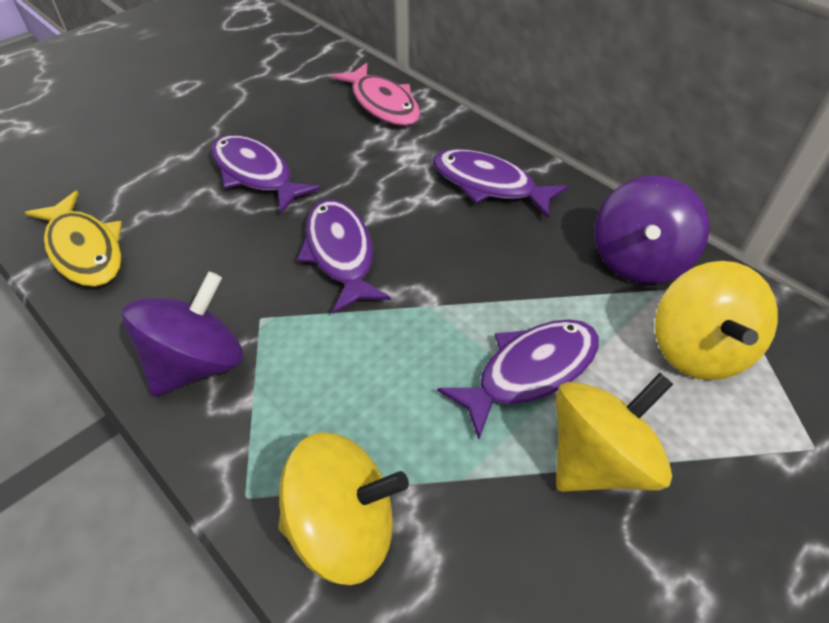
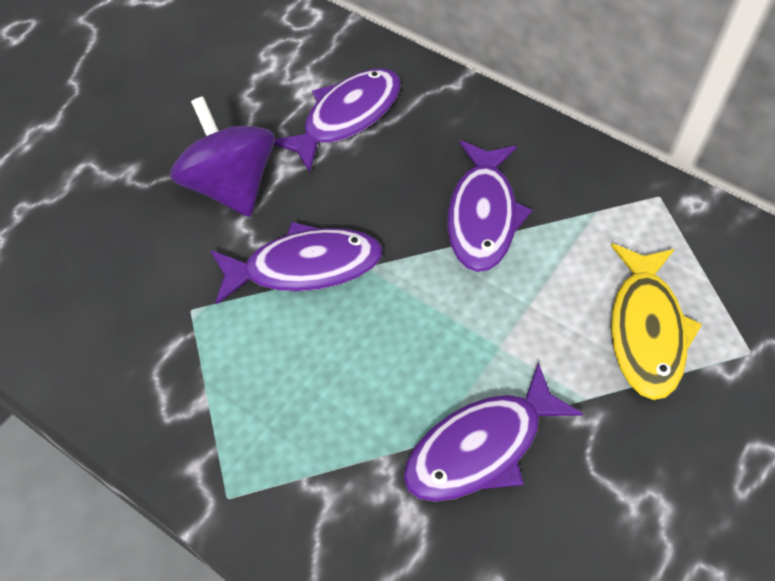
pink fish: [331,63,420,126] = 1 -> none = 0
purple spinning top: [122,272,243,397] [594,175,709,284] = 2 -> [170,96,275,217] = 1
yellow spinning top: [278,432,409,585] [556,373,673,492] [655,261,778,380] = 3 -> none = 0

